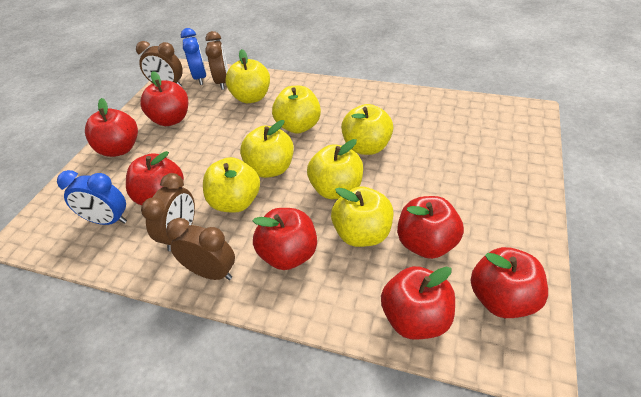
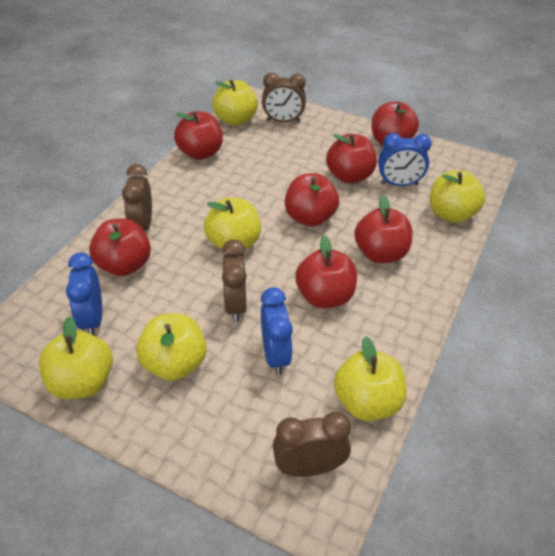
blue clock: [57,170,127,225] [181,28,206,85] = 2 -> [66,253,102,335] [261,287,293,375] [378,133,432,186] = 3
yellow apple: [203,157,260,213] [225,49,270,103] [240,120,294,178] [272,86,321,134] [307,139,363,199] [331,186,393,247] [341,104,393,155] = 7 -> [39,316,113,399] [136,314,207,381] [204,198,261,250] [212,80,258,126] [334,336,406,421] [430,170,485,223] = 6

